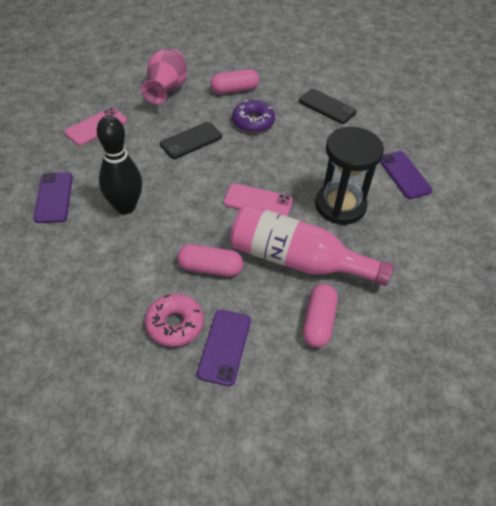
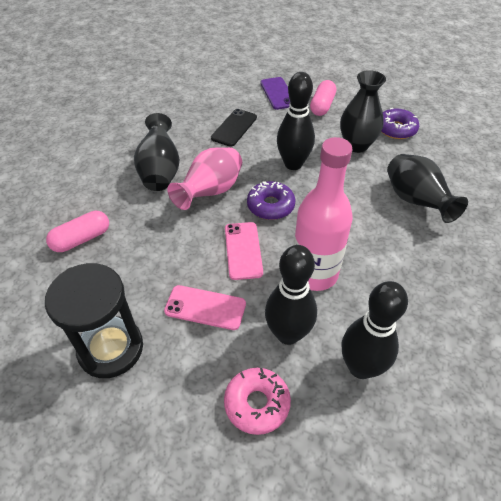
black bowling pin: [97,116,142,214] = 1 -> [265,245,317,345] [277,72,315,170] [341,281,408,379] = 3
black phone: [160,122,222,159] [299,89,356,124] = 2 -> [211,109,257,147] = 1
black vase: none = 0 -> [134,113,180,191] [340,70,386,153] [387,154,468,223] = 3
pink capsule: [177,244,243,277] [211,69,259,94] [303,284,338,348] = 3 -> [46,211,109,252] [310,80,336,116] = 2
purple donut: [232,100,275,133] = 1 -> [247,181,295,220] [381,108,419,139] = 2
purple phone: [33,172,73,223] [197,310,251,386] [380,151,432,199] = 3 -> [261,77,290,110] = 1

